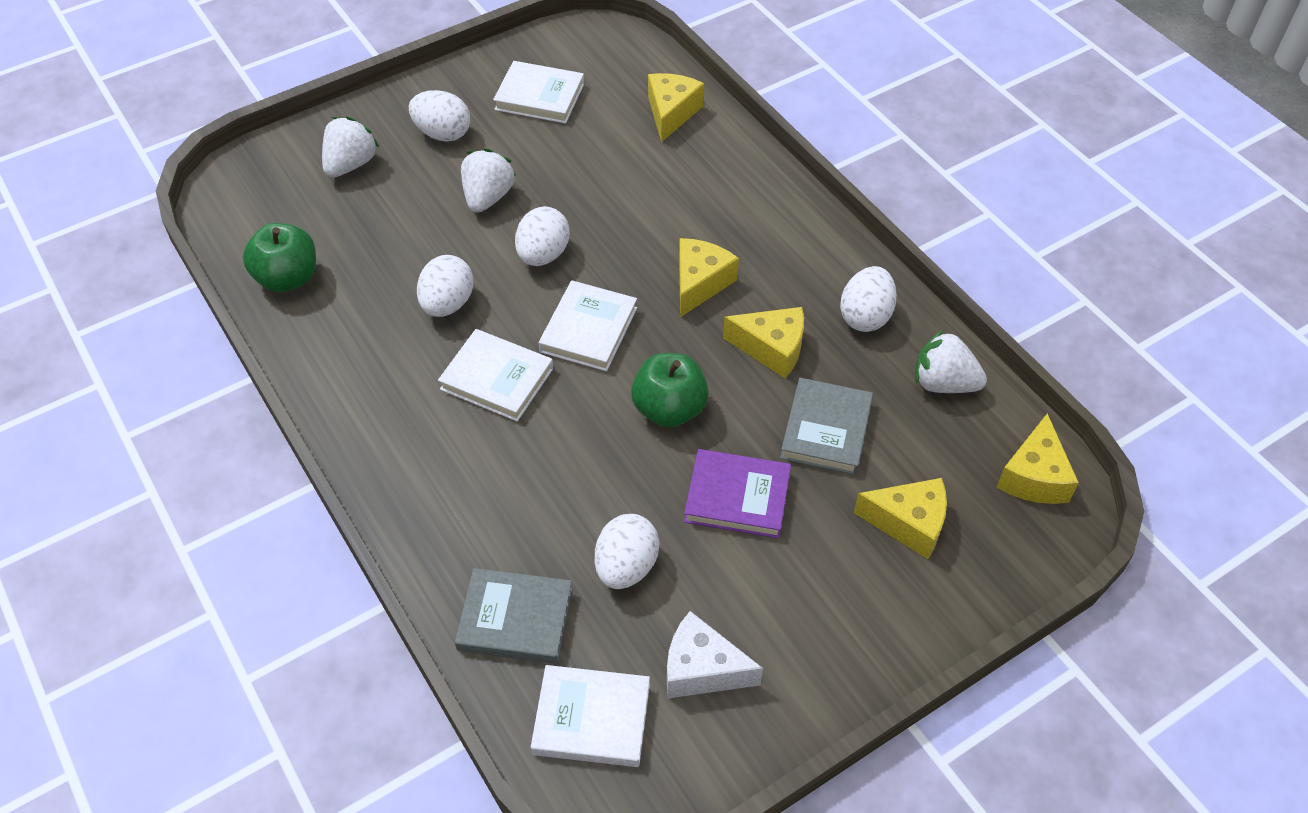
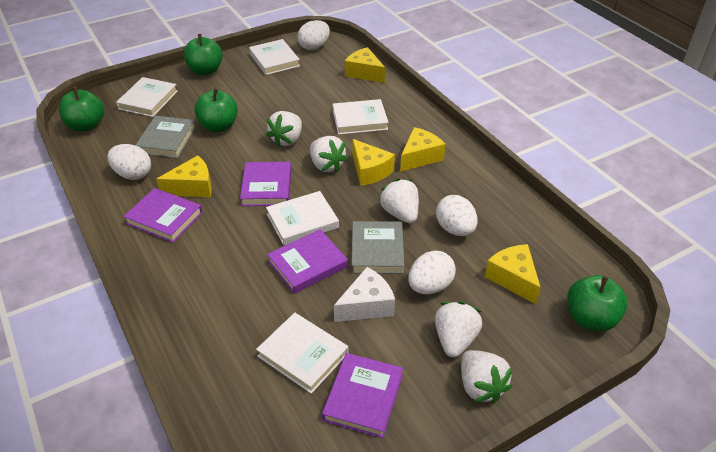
green apple: [243,223,316,292] [631,353,709,427] = 2 -> [59,87,104,132] [183,34,223,75] [194,88,238,132] [567,275,628,331] = 4
purple book: [684,449,791,539] = 1 -> [123,188,203,243] [240,162,291,206] [267,229,348,294] [322,353,403,438] = 4
white book: [438,329,553,422] [493,61,584,124] [531,665,650,767] [539,280,637,371] = 4 -> [116,77,178,117] [249,39,300,75] [256,313,348,394] [266,191,339,245] [333,99,389,135] = 5
white egg: [409,90,470,141] [417,255,474,317] [515,206,570,266] [595,514,659,589] [840,266,897,332] = 5 -> [107,144,151,180] [298,20,330,50] [408,251,456,294] [436,195,478,236] = 4
white strawberry: [322,117,379,177] [461,148,516,213] [915,330,987,393] = 3 -> [266,111,302,147] [310,136,348,173] [379,178,419,223] [435,301,482,357] [461,350,513,404] = 5

